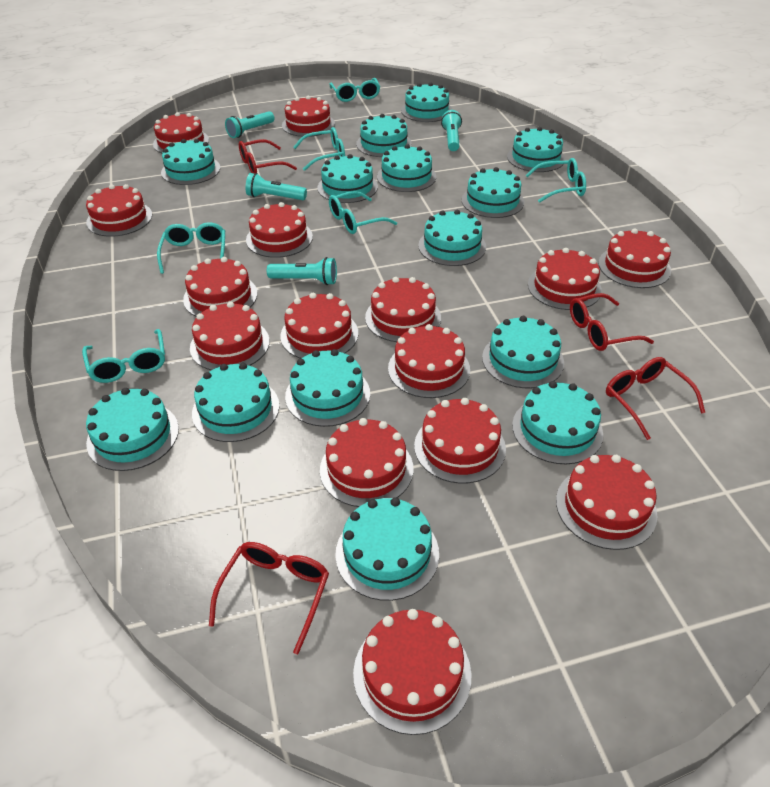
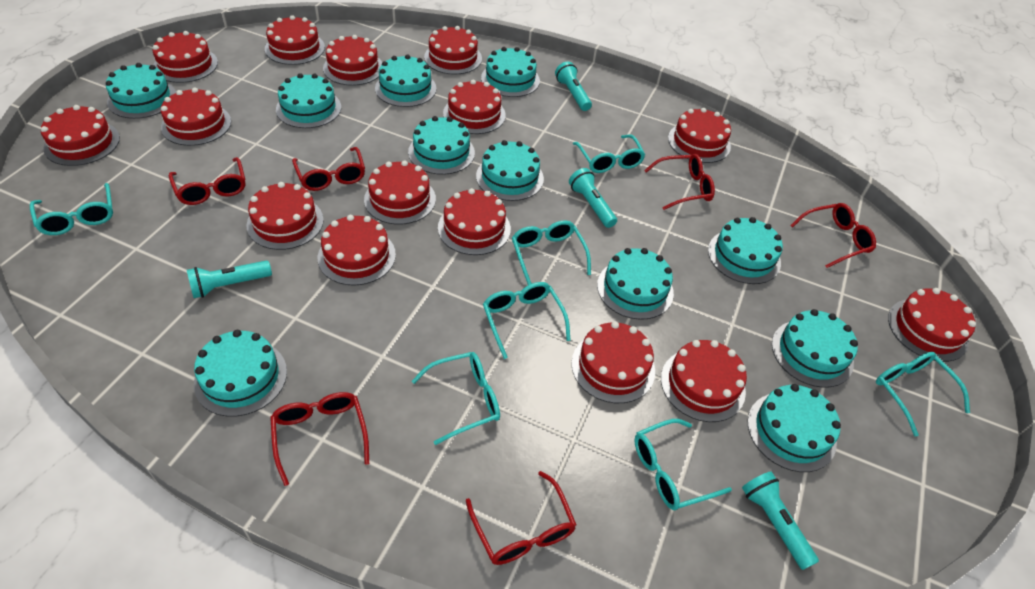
red glasses: [209,542,329,654] [239,139,297,174] [570,293,654,351] [606,357,705,440] = 4 -> [169,157,245,205] [270,392,369,486] [292,147,365,191] [466,471,576,565] [644,154,715,210] [790,203,876,268] = 6
turquoise cake: [86,388,179,471] [161,139,220,185] [192,363,279,442] [285,349,370,427] [317,154,378,203] [335,497,439,601] [356,114,412,157] [377,144,436,192] [401,82,453,122] [418,210,486,266] [462,167,524,218] [482,316,564,388] [507,127,565,172] [512,381,603,464] = 14 -> [106,63,176,119] [194,330,287,417] [276,73,341,128] [375,55,436,107] [408,116,475,175] [476,140,544,201] [481,47,540,97] [597,248,674,320] [708,217,783,284] [747,384,841,472] [772,309,858,388] = 11
turquoise glasses: [82,329,165,383] [157,222,225,274] [293,127,345,171] [329,78,380,102] [329,191,397,234] [526,158,586,203] = 6 -> [30,183,113,235] [412,352,500,445] [483,282,571,359] [512,220,591,285] [573,134,645,173] [634,419,732,510] [876,352,970,437] = 7

